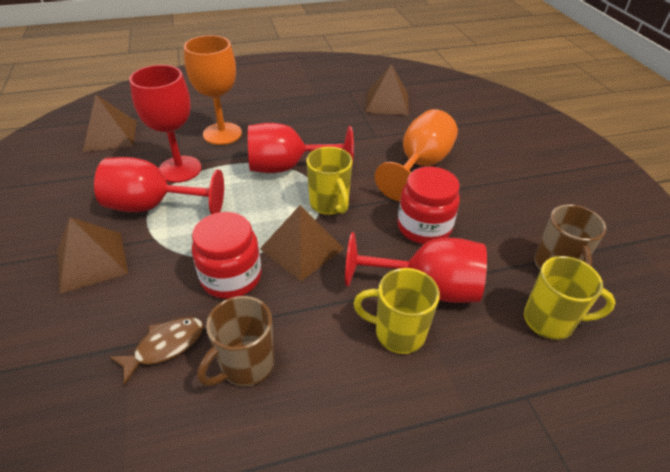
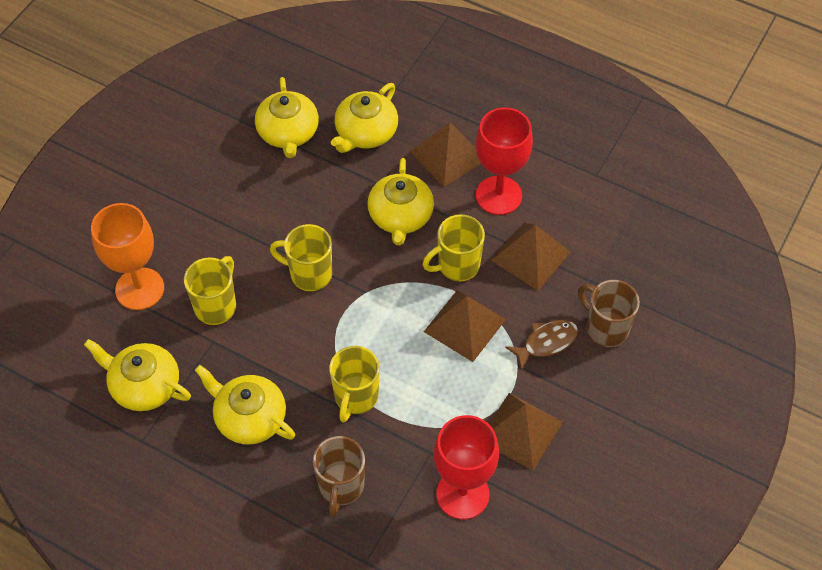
orange goblet: [184,35,242,145] [375,109,458,201] = 2 -> [91,203,164,310] = 1
red goblet: [94,157,224,214] [129,65,201,183] [248,123,354,173] [345,232,487,303] = 4 -> [434,415,499,520] [476,108,533,215] = 2
red jar: [192,212,262,299] [398,167,460,244] = 2 -> none = 0
yellow mug: [306,147,353,215] [353,268,440,354] [524,256,616,340] = 3 -> [184,256,236,325] [270,224,332,291] [329,346,380,423] [422,214,485,281] = 4
yellow teapot: none = 0 -> [84,339,191,411] [195,365,295,445] [255,77,319,158] [331,83,398,153] [367,158,434,245] = 5

